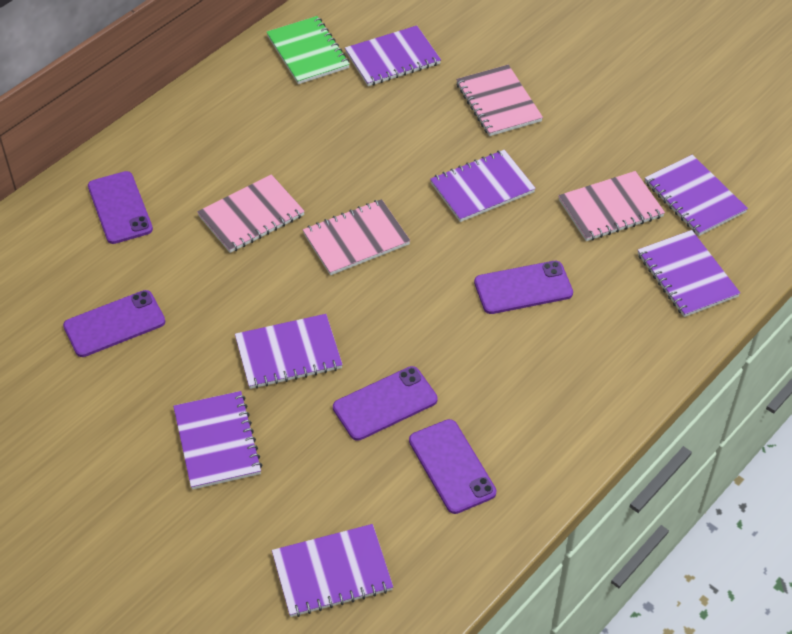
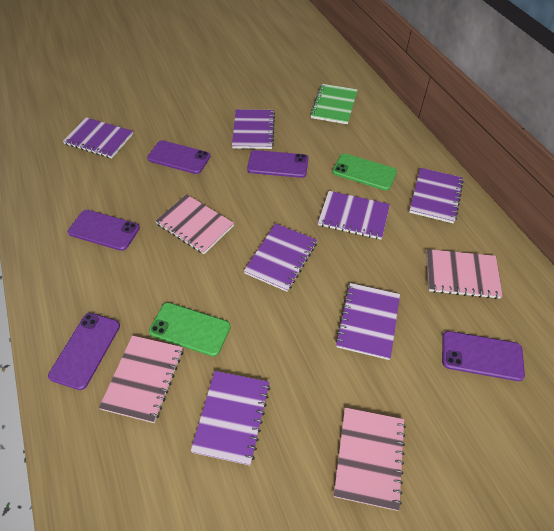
green phone: none = 0 -> [149,303,231,357] [332,153,397,191] = 2

